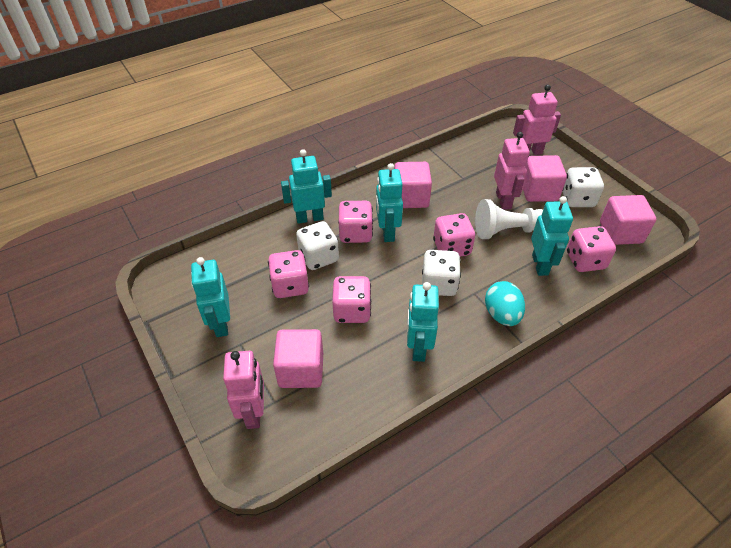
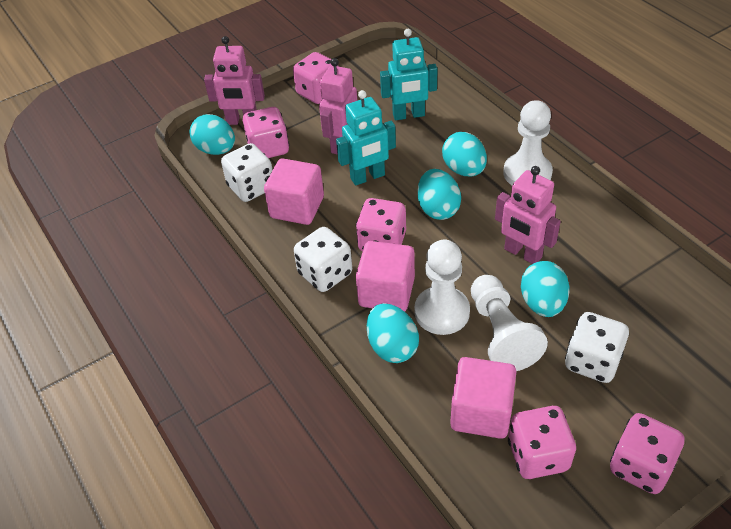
pink cube: [273,329,323,388] [394,162,432,208] [523,155,567,202] [600,195,656,245] = 4 -> [264,159,324,225] [356,241,415,312] [450,357,516,439] = 3
turquoise egg: [485,281,525,326] = 1 -> [189,114,235,155] [367,303,419,363] [417,169,461,220] [442,132,487,176] [521,261,570,317] = 5
turquoise robot: [191,257,230,337] [281,149,332,224] [376,163,403,242] [407,282,439,362] [531,196,573,276] = 5 -> [336,90,396,186] [380,29,438,120] = 2
white pawn: [475,199,543,239] = 1 -> [414,239,470,335] [471,275,548,371] [503,100,553,185] = 3

